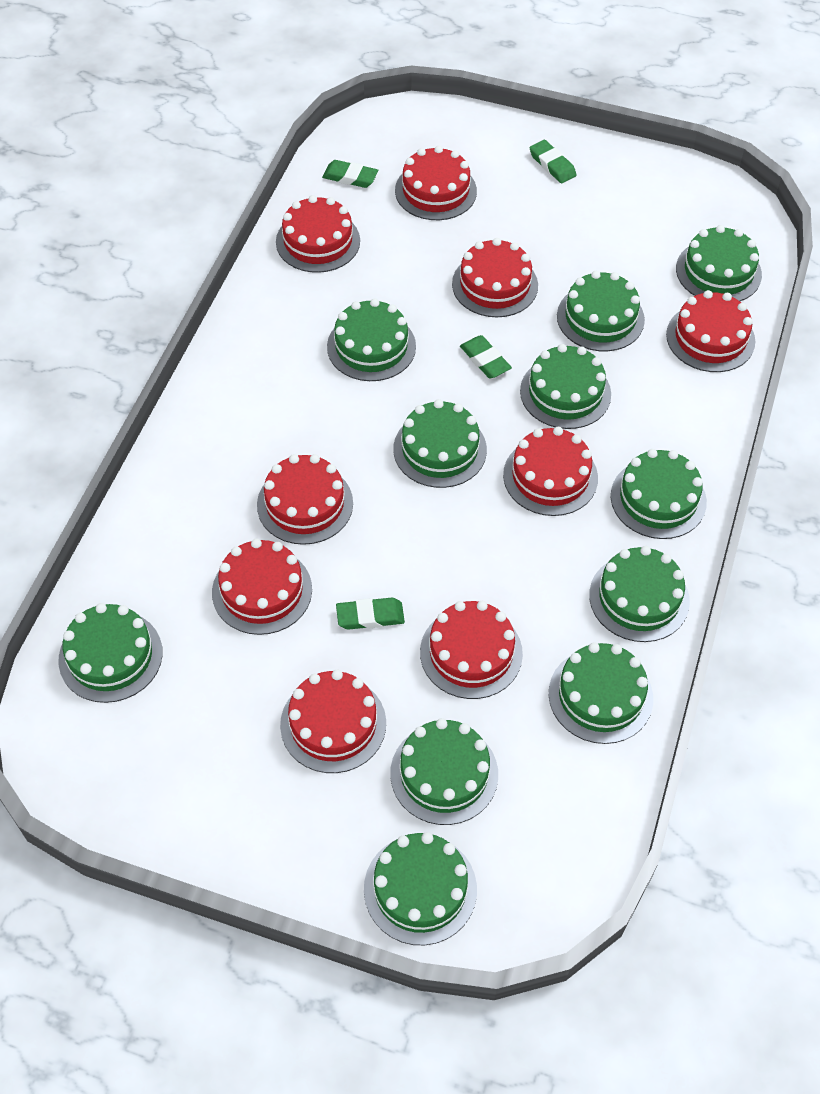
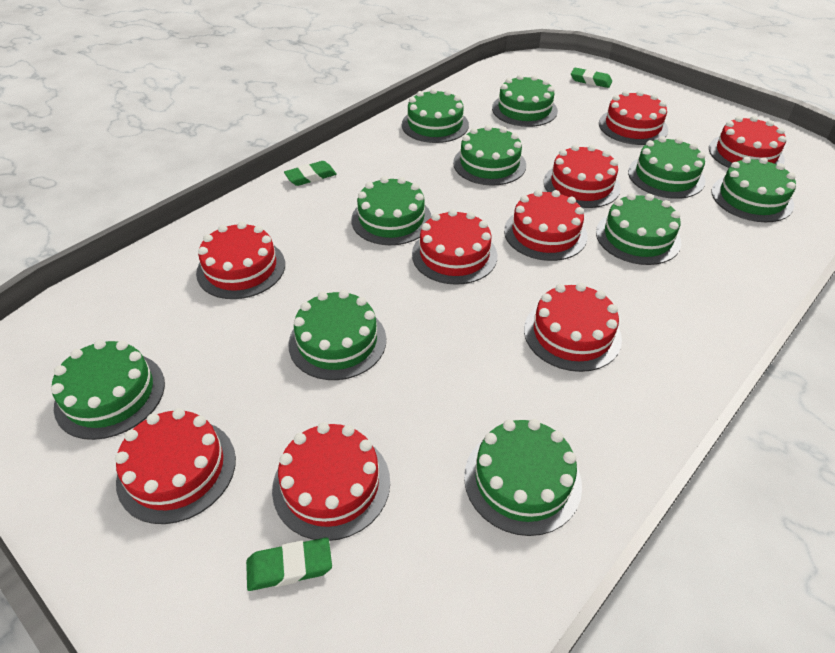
green cake: [59,603,163,703] [327,298,416,381] [364,832,477,945] [390,718,498,825] [393,399,487,488] [520,344,611,429] [549,642,653,744] [557,271,645,351] [589,546,690,642] [611,449,707,539] [676,225,762,301] = 11 -> [51,340,165,440] [288,290,386,380] [351,176,431,245] [402,88,469,143] [453,125,526,185] [464,419,582,536] [492,75,558,127] [596,193,681,265] [628,136,705,199] [711,157,796,222] = 10
green eraser: [322,160,378,188] [336,598,405,630] [460,335,512,379] [530,140,577,183] = 4 -> [246,537,332,591] [284,161,337,186] [571,68,612,88] = 3

